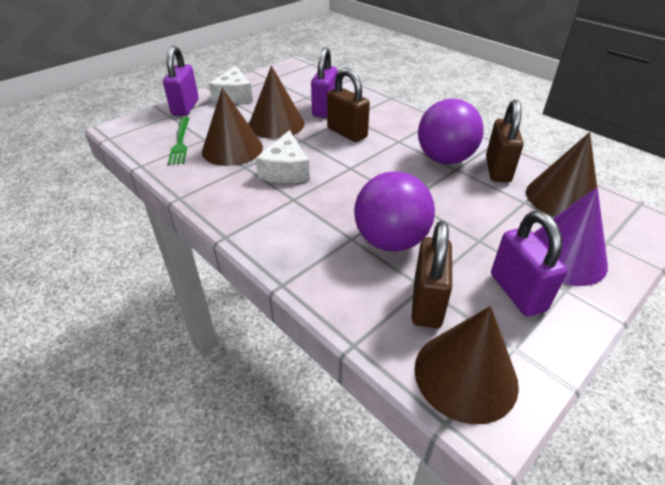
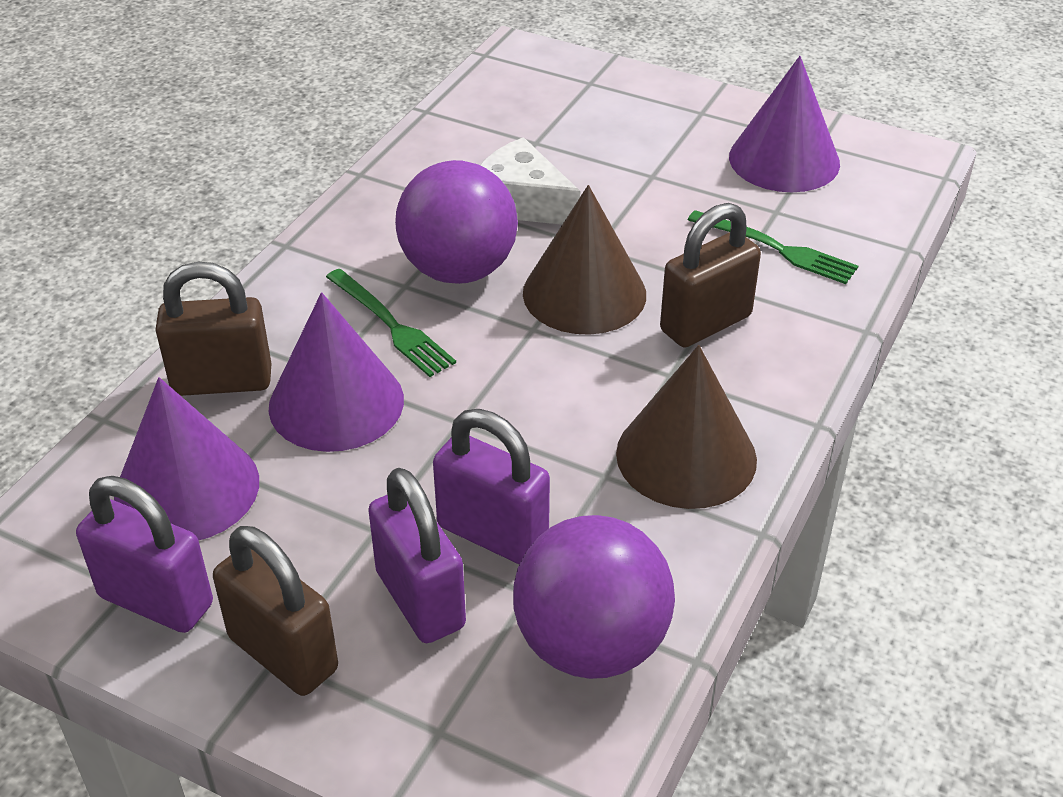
brown cone: [202,88,263,166] [249,66,305,139] [414,306,519,424] [526,132,597,217] = 4 -> [523,185,646,335] [616,345,757,509] = 2
green fork: [168,117,189,165] = 1 -> [326,269,456,377] [688,210,858,284] = 2
purple cone: [534,187,608,286] = 1 -> [114,377,259,541] [269,292,404,452] [729,56,840,192] = 3
white cheese: [209,66,253,104] [255,130,310,183] = 2 -> [480,137,580,225] = 1

